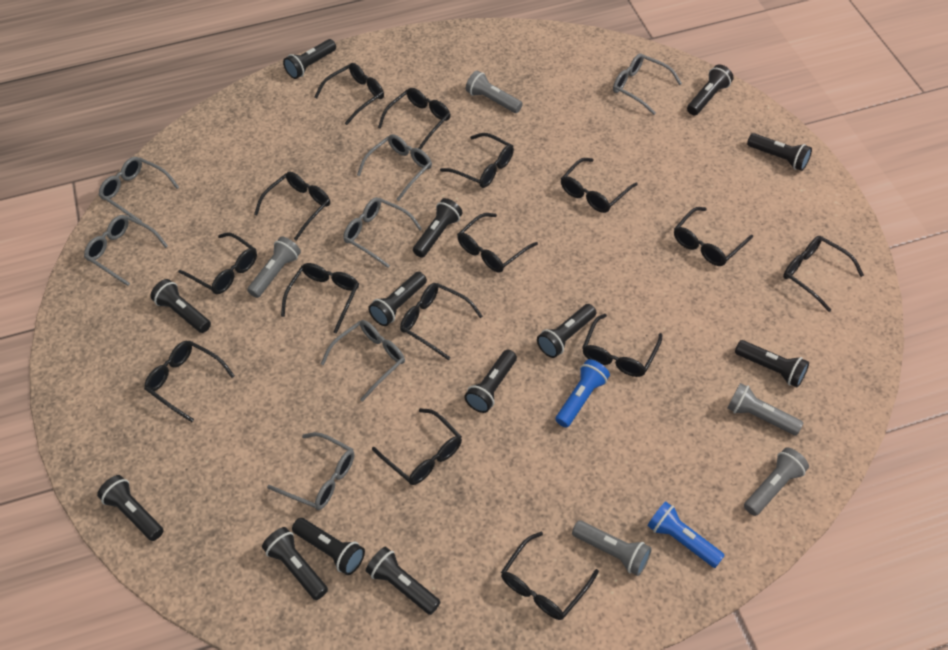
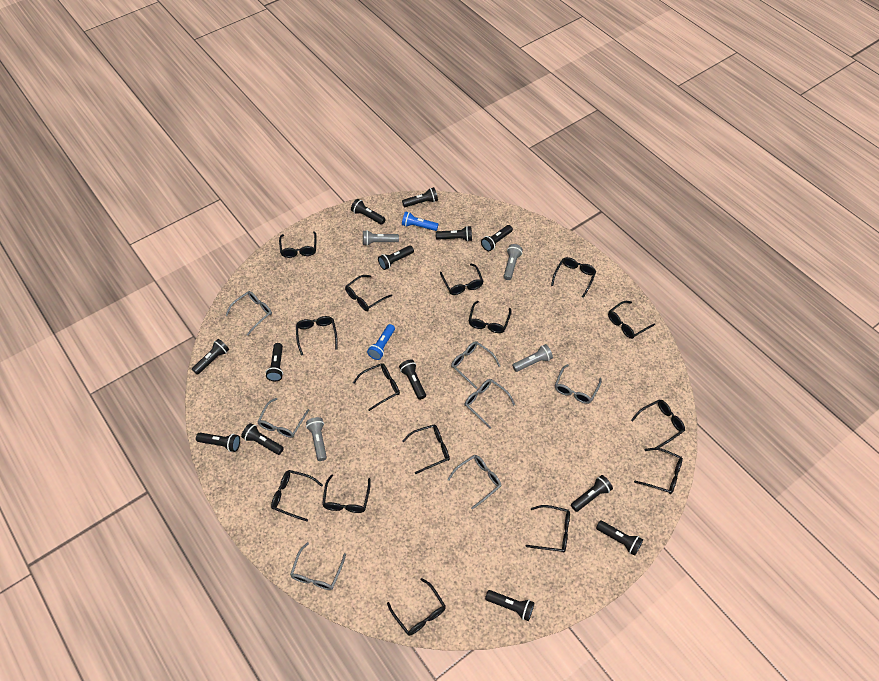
grey flashlight: [247,236,301,298] [466,71,523,113] [572,520,652,576] [727,383,803,436] [744,447,809,516] = 5 -> [306,417,327,461] [363,230,399,246] [503,244,523,280] [512,344,553,372] = 4

